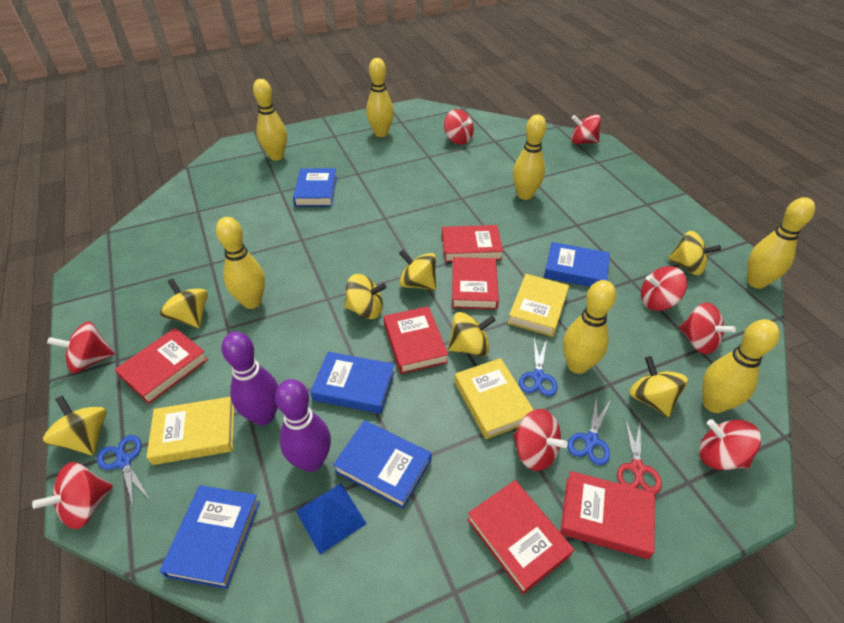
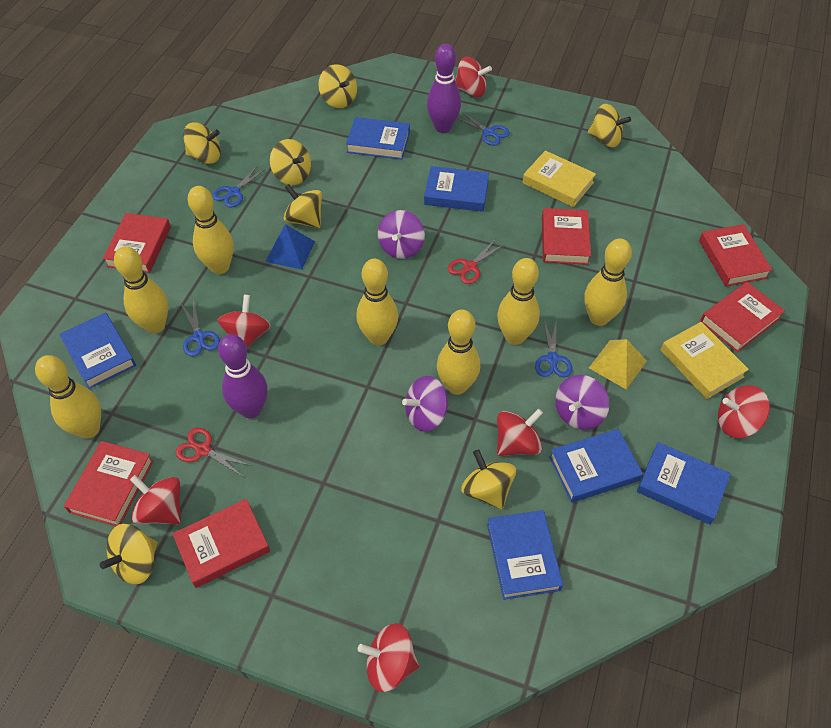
blue book: [160,485,260,589] [293,168,337,207] [310,352,395,414] [333,420,431,509] [544,242,610,287] = 5 -> [59,312,136,389] [346,117,410,160] [424,166,489,212] [487,510,563,600] [549,429,643,503] [637,442,731,525] = 6
blue scissors: [97,435,151,509] [519,339,558,396] [568,395,610,465] = 3 -> [181,300,220,356] [212,165,266,208] [457,111,510,146] [535,319,572,377] = 4
purple spinning top: none = 0 -> [378,210,425,259] [402,376,449,432] [555,375,609,430] = 3
red scissors: [617,418,662,494] = 1 -> [175,428,252,476] [448,240,505,284] = 2
red spinning top: [32,462,113,529] [47,321,115,373] [444,109,474,145] [513,409,568,471] [571,114,601,144] [641,266,687,311] [679,303,736,354] [699,419,761,470] = 8 -> [130,475,181,525] [218,295,271,348] [358,623,419,692] [455,57,492,97] [497,408,543,456] [718,385,770,438] = 6
yellow book: [147,397,234,465] [454,358,534,439] [508,274,569,337] = 3 -> [522,150,596,207] [661,322,749,399] = 2
yellow pyramid: none = 0 -> [589,339,647,390] = 1

